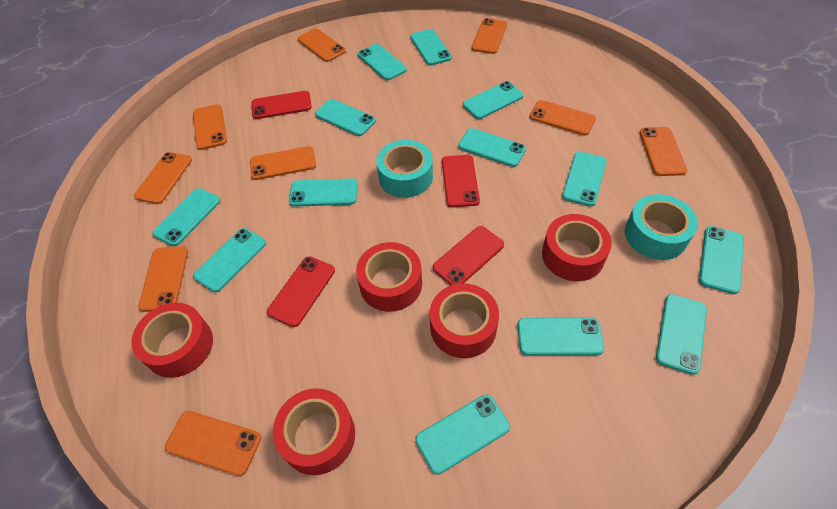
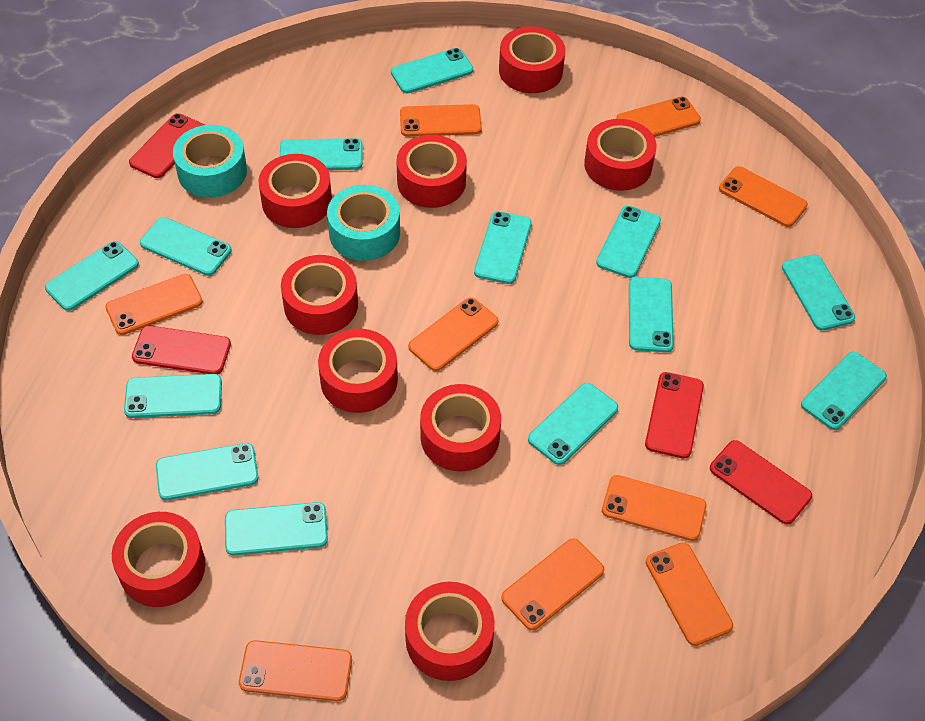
red tape: [131,303,213,378] [273,388,355,475] [356,242,422,312] [430,283,499,358] [542,214,612,281] = 5 -> [112,512,206,607] [258,154,332,228] [281,255,358,335] [318,328,398,413] [396,135,467,208] [405,582,495,681] [420,384,501,471] [499,26,565,93] [584,119,656,191] = 9

